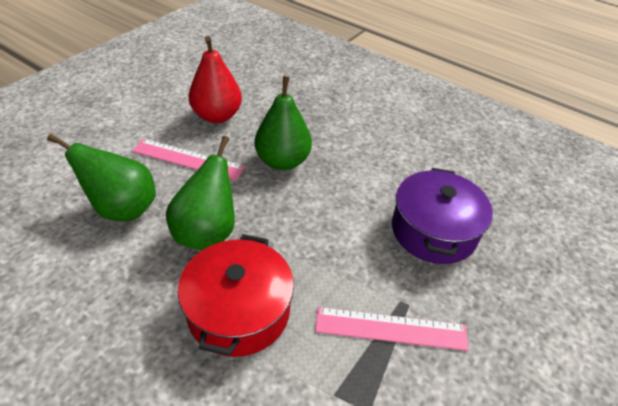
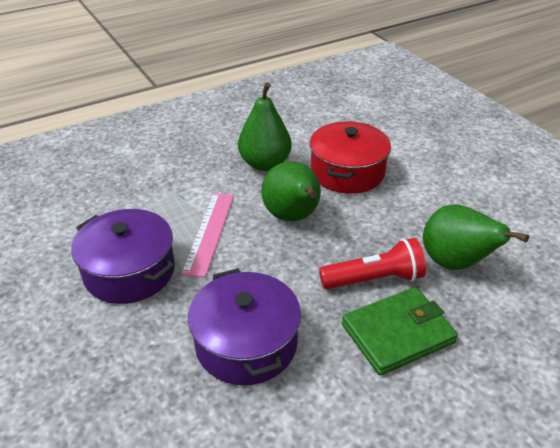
green wallet: none = 0 -> [342,287,458,376] = 1
pink ruler: [132,139,245,181] [315,307,469,351] = 2 -> [181,193,234,277] = 1
purple pot: [392,168,493,264] = 1 -> [71,209,175,304] [188,268,301,385] = 2
red flashlight: none = 0 -> [319,238,426,289] = 1
red pear: [188,36,242,123] = 1 -> none = 0

